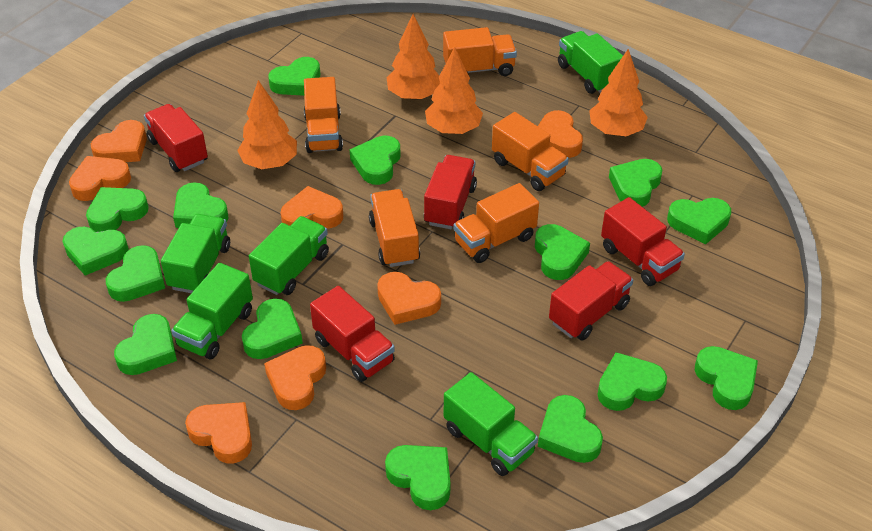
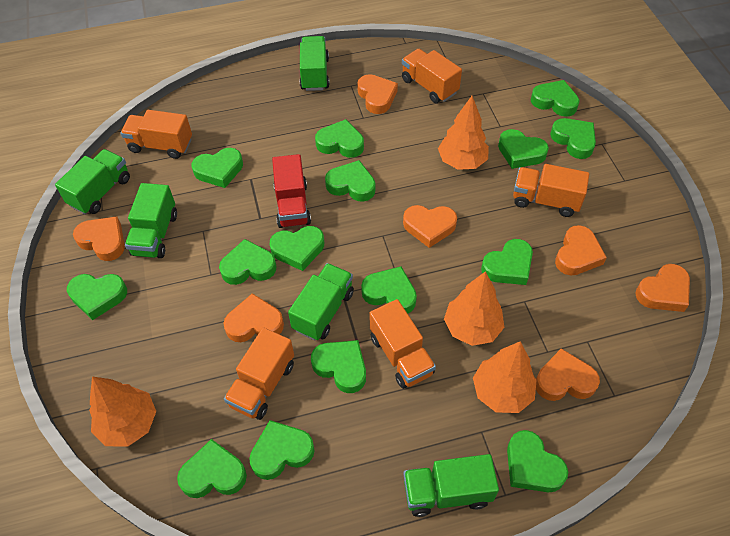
red truck: [144,104,208,172] [310,286,395,382] [424,155,477,229] [549,261,633,341] [601,197,685,286] = 5 -> [272,154,311,228] = 1

